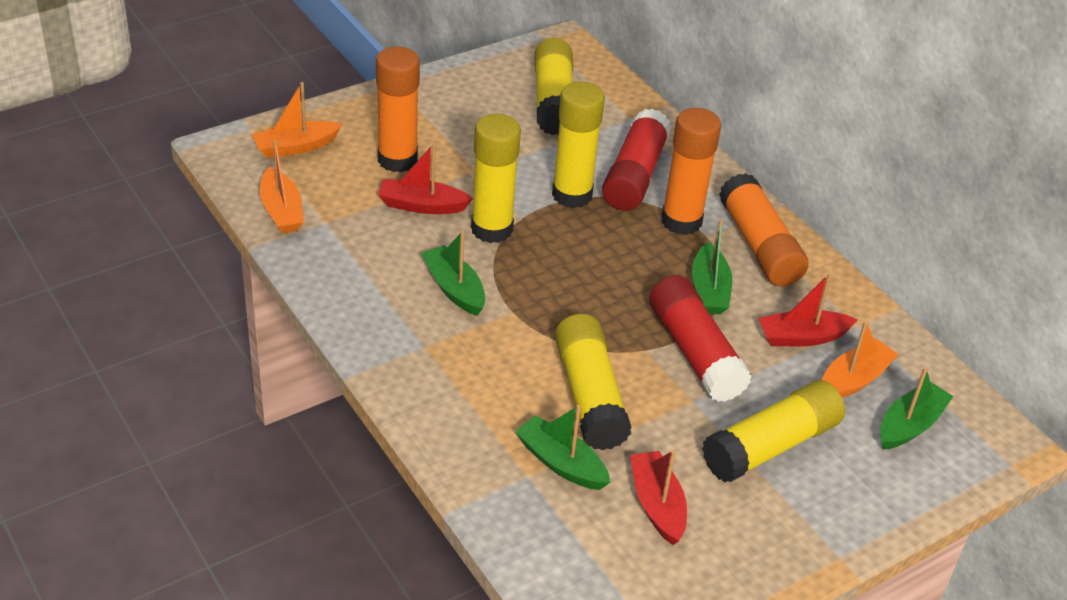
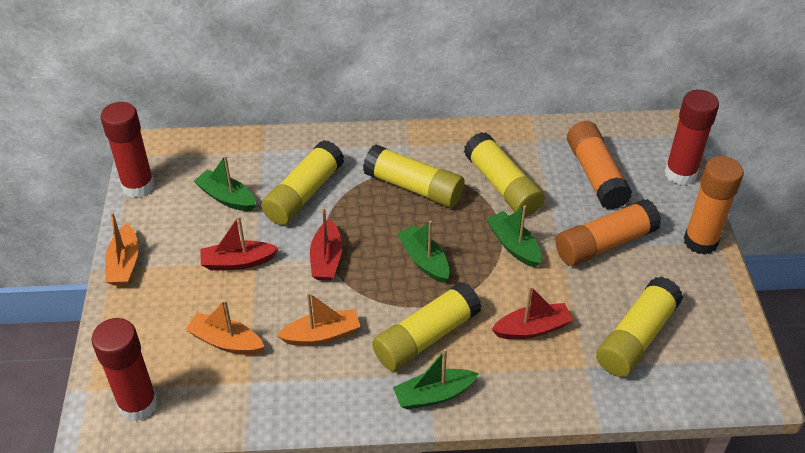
red glue stick: [602,109,671,211] [649,275,752,402] = 2 -> [91,318,158,422] [101,102,155,198] [664,90,719,185] = 3

